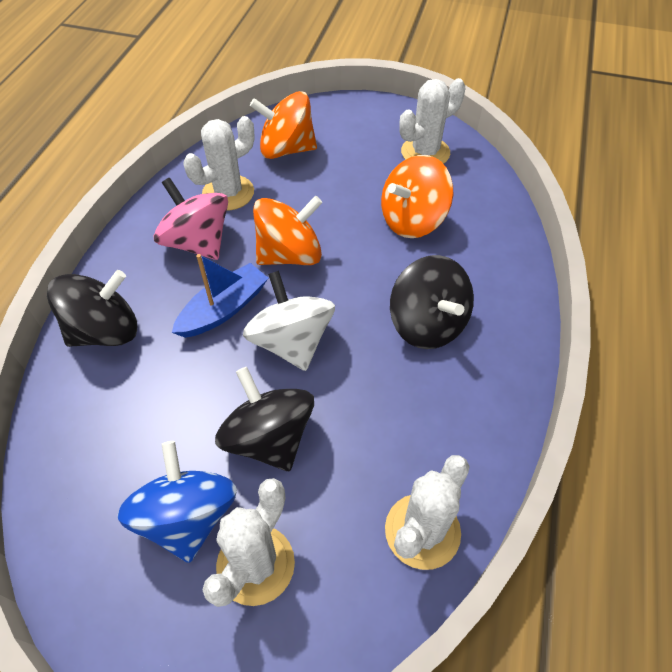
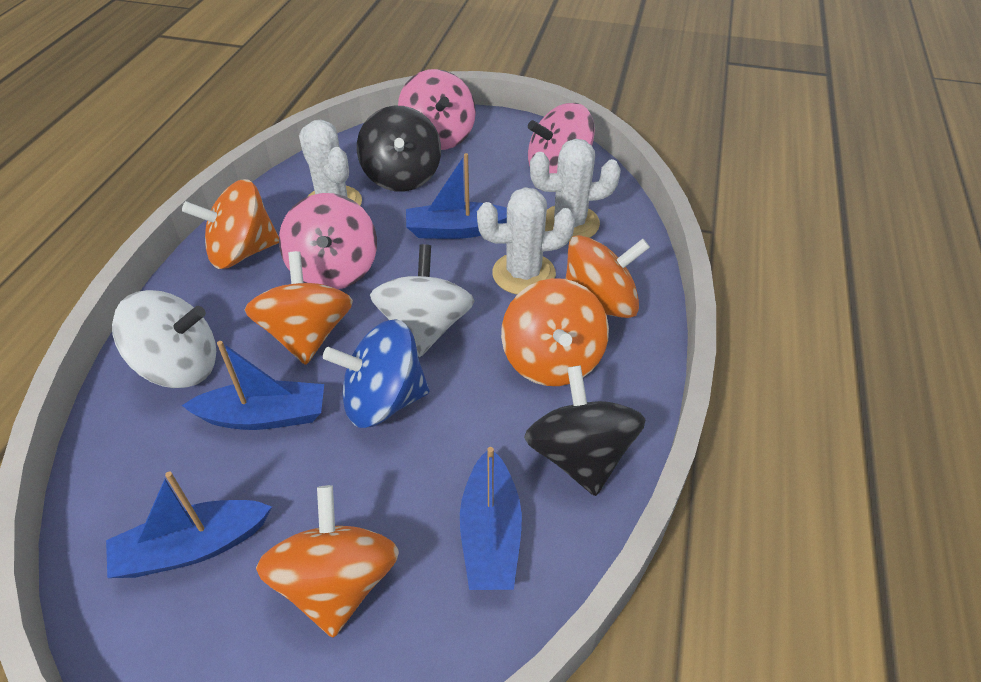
black spinning top: [47,270,137,347] [215,367,314,471] [390,255,474,349] = 3 -> [357,106,441,192] [524,365,645,496] = 2
blue boat: [172,254,268,338] = 1 -> [106,472,272,578] [182,341,324,430] [406,153,507,239] [460,447,522,590] = 4
orange spinning top: [250,91,317,159] [253,196,322,265] [381,155,453,238] = 3 -> [182,179,279,269] [245,251,353,365] [256,485,399,638] [501,278,609,386] [565,235,650,318] = 5
pink spinning top: [154,178,228,260] = 1 -> [279,193,377,289] [398,69,476,150] [528,103,595,173] = 3
white cactus: [183,116,254,211] [202,478,295,607] [385,455,470,570] [399,78,466,164] = 4 -> [299,120,362,206] [477,187,575,295] [530,139,621,242] = 3
white spinning top: [243,271,335,371] = 1 -> [112,290,216,388] [370,244,474,357] = 2

